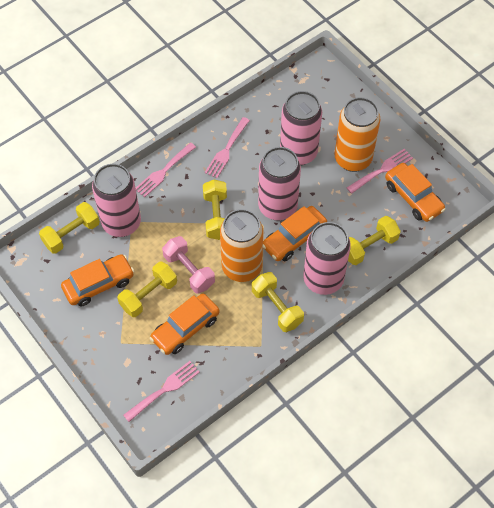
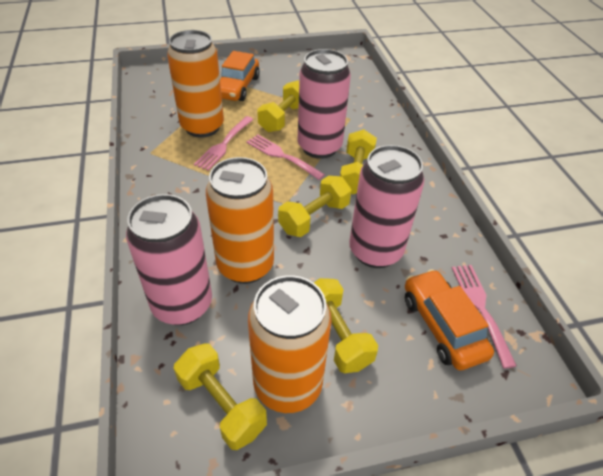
orange can: [220,209,263,282] [335,97,380,172] = 2 -> [167,30,224,138] [206,157,274,284] [248,275,332,413] = 3
orange car: [61,254,134,307] [150,294,220,355] [263,206,327,261] [385,163,446,222] = 4 -> [220,51,260,101] [405,269,494,370] = 2
pink can: [92,164,141,237] [258,147,301,221] [280,91,322,165] [303,222,351,295] = 4 -> [126,194,212,325] [297,49,351,159] [349,145,424,268] = 3
pink dumbbell: [162,236,215,294] = 1 -> none = 0
pink fork: [123,361,200,422] [136,142,196,198] [205,117,250,178] [347,149,413,194] = 4 -> [194,116,254,171] [247,134,325,180] [452,265,517,369] = 3

